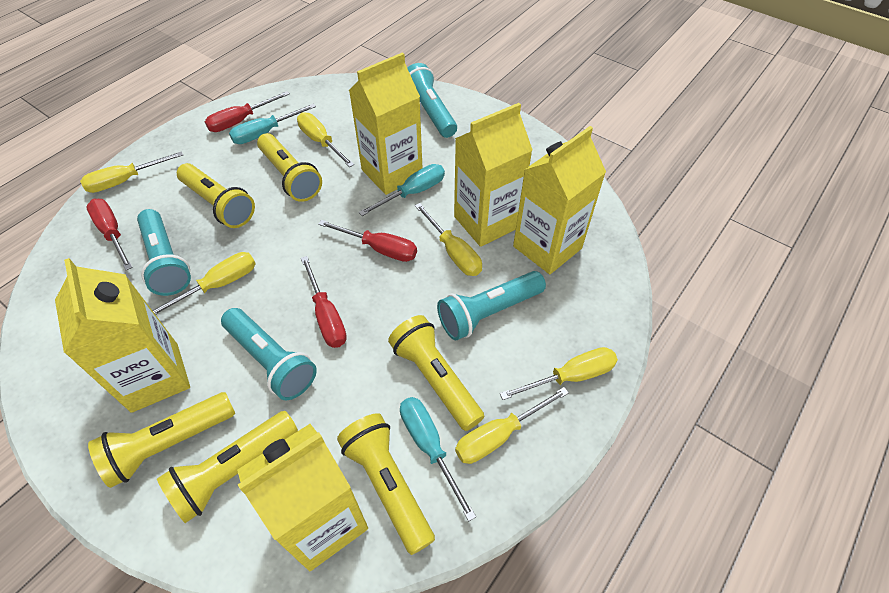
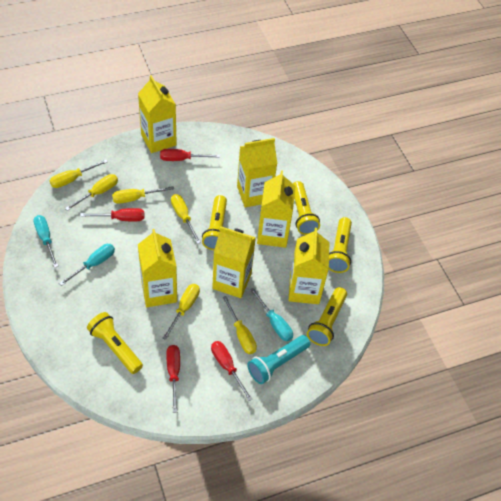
turquoise flashlight: [137,209,191,296] [221,308,317,400] [407,63,457,138] [437,271,546,341] = 4 -> [247,335,310,384] = 1
yellow carton: [55,258,190,413] [237,424,368,571] [349,52,422,195] [454,103,532,247] [513,126,606,274] = 5 -> [138,75,177,153] [138,229,177,307] [212,226,256,298] [237,138,277,207] [257,170,296,248] [289,228,329,304] = 6
yellow flashlight: [88,392,235,488] [157,411,298,523] [177,163,255,228] [257,133,322,202] [337,413,435,555] [388,315,484,431] = 6 -> [87,312,143,374] [202,195,227,250] [293,181,320,235] [307,287,347,346] [329,217,352,273] = 5

